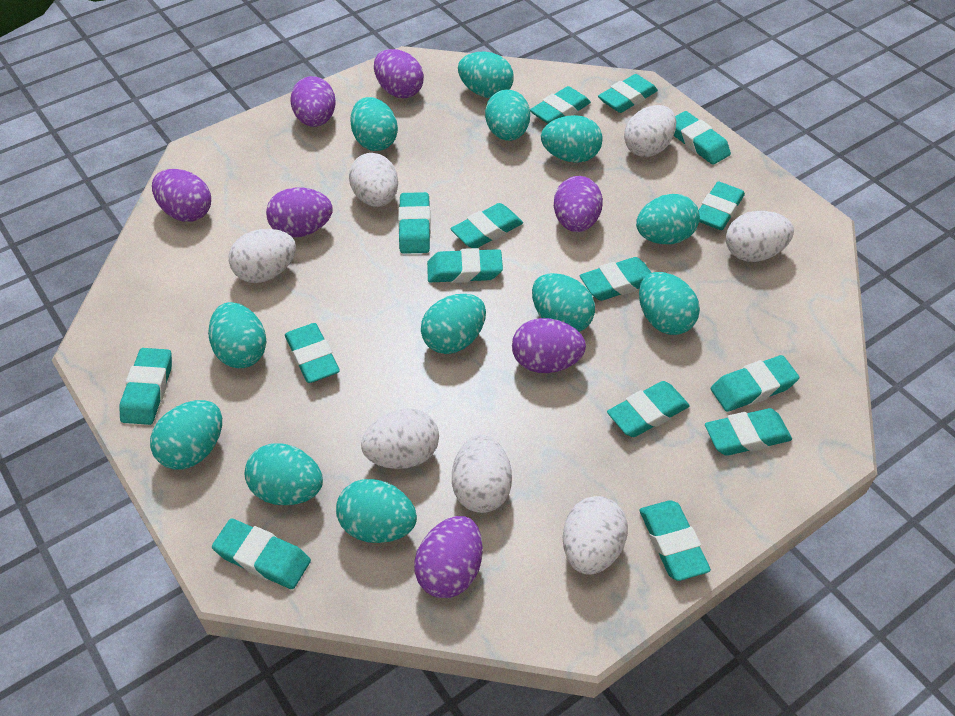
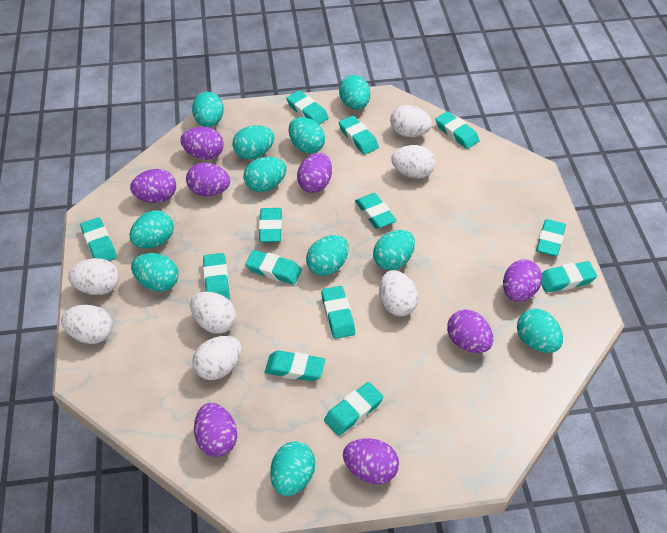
purple egg: [152,169,211,222] [266,187,333,238] [291,76,336,127] [374,49,424,98] [414,516,483,598] [512,318,586,373] [554,176,603,232] = 7 -> [130,169,176,203] [180,127,224,160] [186,163,230,196] [194,403,237,457] [297,153,332,193] [343,438,399,484] [447,309,493,353] [503,259,542,302] = 8
turquoise egg: [150,400,222,470] [208,302,266,368] [245,443,323,505] [336,479,417,543] [350,97,398,151] [421,294,486,354] [458,52,514,98] [485,89,530,141] [532,273,595,332] [541,115,603,163] [636,194,700,244] [639,272,700,335] = 12 -> [129,210,174,248] [131,253,178,292] [192,92,224,127] [233,125,274,160] [244,157,287,192] [270,441,315,496] [289,117,325,154] [306,235,349,276] [339,75,370,110] [373,230,415,271] [517,309,563,353] = 11
turquoise eraser: [119,348,172,425] [212,519,311,589] [285,323,340,383] [398,192,431,254] [427,248,503,283] [450,203,523,248] [530,86,591,124] [580,257,651,301] [598,74,658,113] [607,381,690,437] [639,500,711,581] [674,111,731,165] [699,182,745,230] [705,408,792,456] [711,355,799,412] = 15 -> [80,217,117,261] [203,253,230,300] [245,250,302,284] [259,208,282,242] [265,350,325,381] [286,90,329,125] [321,286,355,339] [324,382,383,436] [339,115,379,155] [355,193,397,229] [435,111,480,149] [536,219,566,257] [541,261,597,293] = 13

